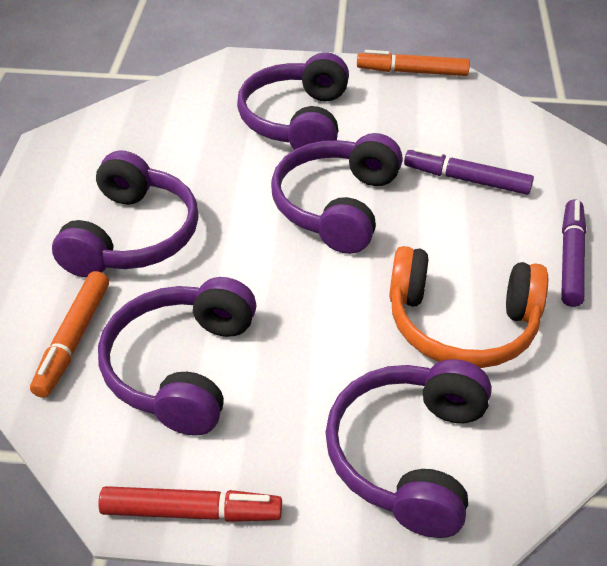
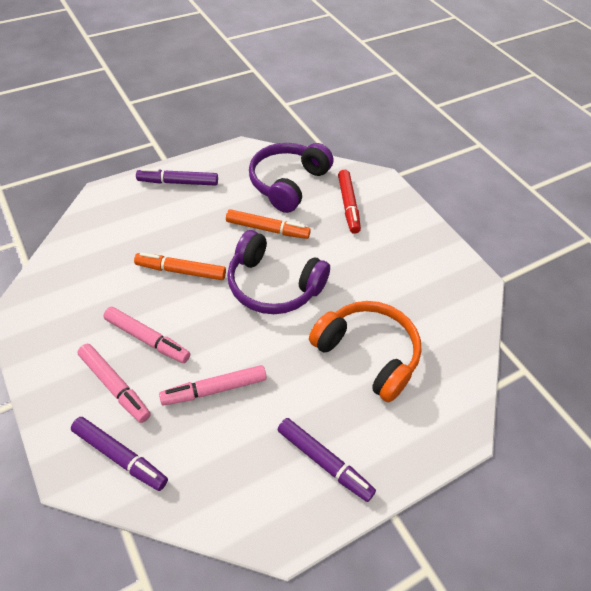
pink marker: none = 0 -> [78,344,151,423] [103,307,190,363] [159,365,267,406] = 3
purple headphones: [52,151,199,277] [98,277,256,436] [237,52,349,150] [271,133,403,254] [325,359,492,538] = 5 -> [227,230,330,314] [249,143,333,213] = 2
purple marker: [404,148,534,195] [561,200,586,307] = 2 -> [71,417,168,491] [136,168,218,186] [277,418,376,502] = 3

